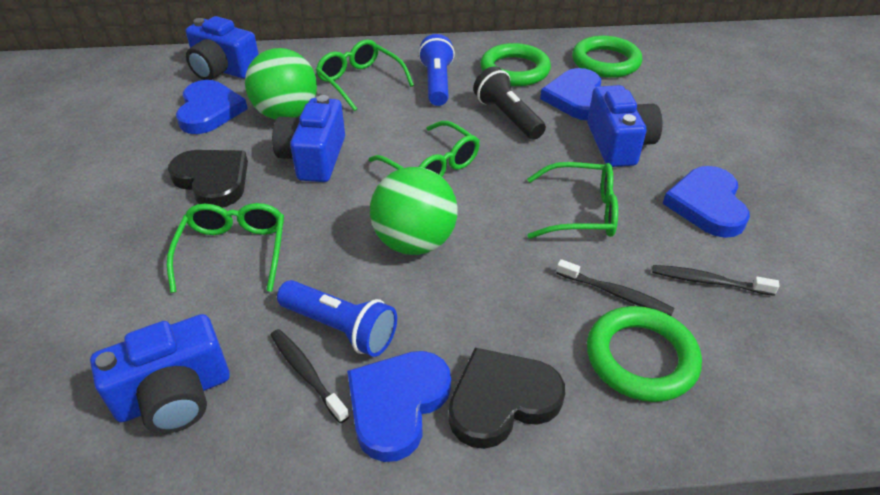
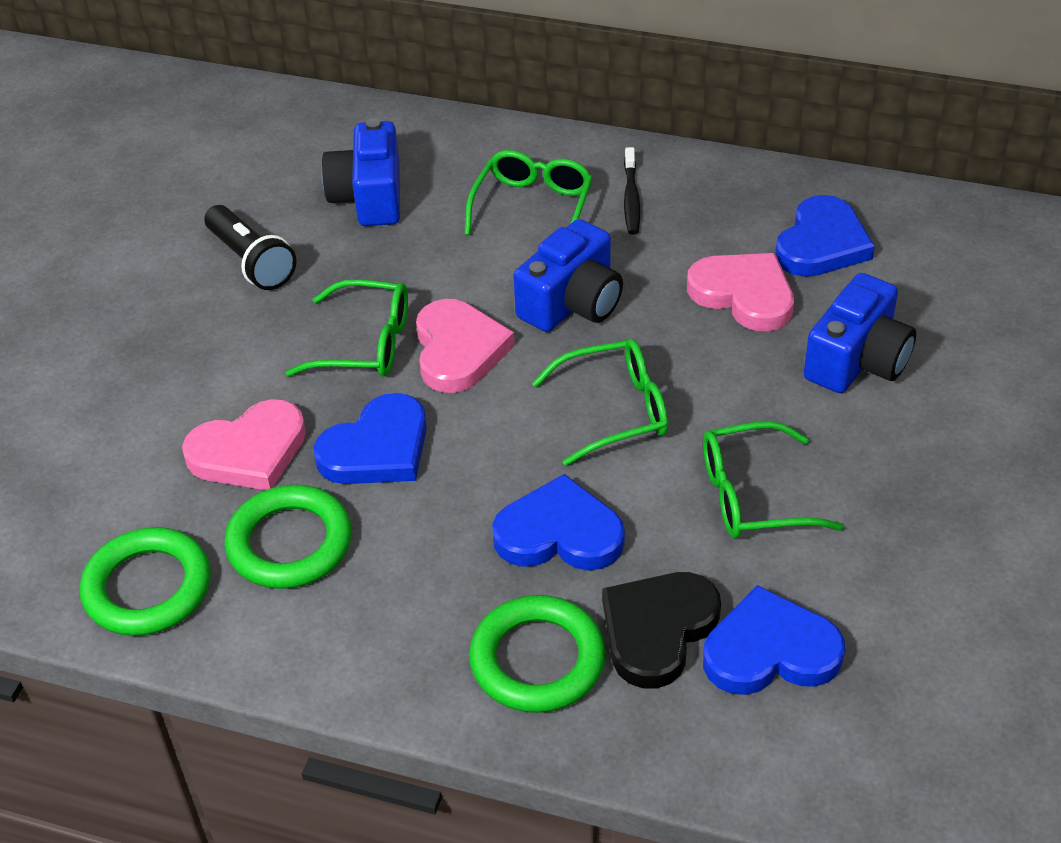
black heart: [168,150,248,208] [449,348,565,449] = 2 -> [602,572,721,689] = 1
black toothbrush: [271,329,350,423] [556,259,674,316] [652,265,779,296] = 3 -> [624,147,640,235] = 1
blue camera: [90,314,230,434] [186,16,259,80] [272,95,345,182] [587,85,662,167] = 4 -> [321,118,400,226] [513,219,623,332] [804,273,916,393] = 3
blue flashlight: [277,280,397,357] [418,34,455,106] = 2 -> none = 0
green ball: [245,48,317,120] [370,167,458,255] = 2 -> none = 0
pink heart: none = 0 -> [182,399,306,490] [416,299,515,393] [687,253,794,331] = 3

